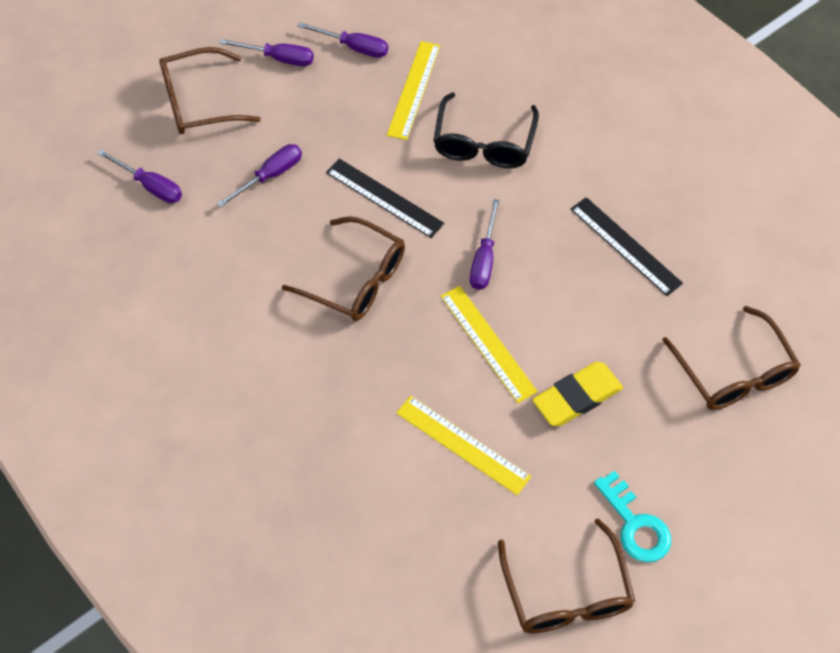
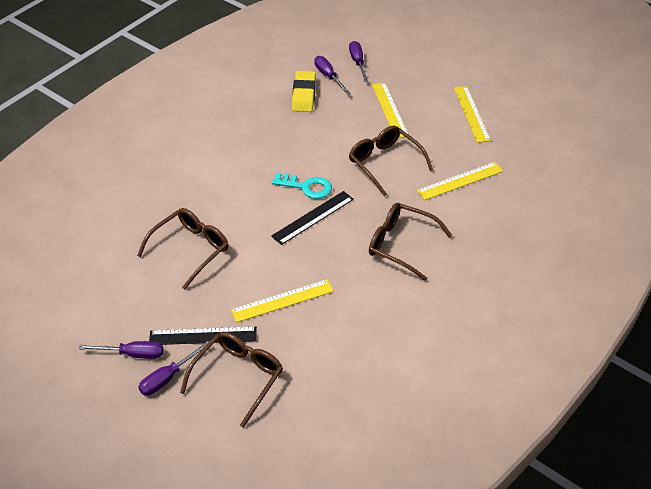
black glasses: [434,92,539,168] = 1 -> none = 0
purple screwdriver: [97,150,182,203] [217,144,302,208] [219,39,314,66] [298,22,388,58] [470,199,500,290] = 5 -> [78,341,163,359] [138,341,209,396] [314,56,350,94] [349,41,368,82] = 4
yellow ruler: [387,41,440,140] [396,396,531,495] [441,286,538,403] = 3 -> [231,279,334,322] [372,83,409,138] [417,162,503,200] [454,86,491,143] = 4

